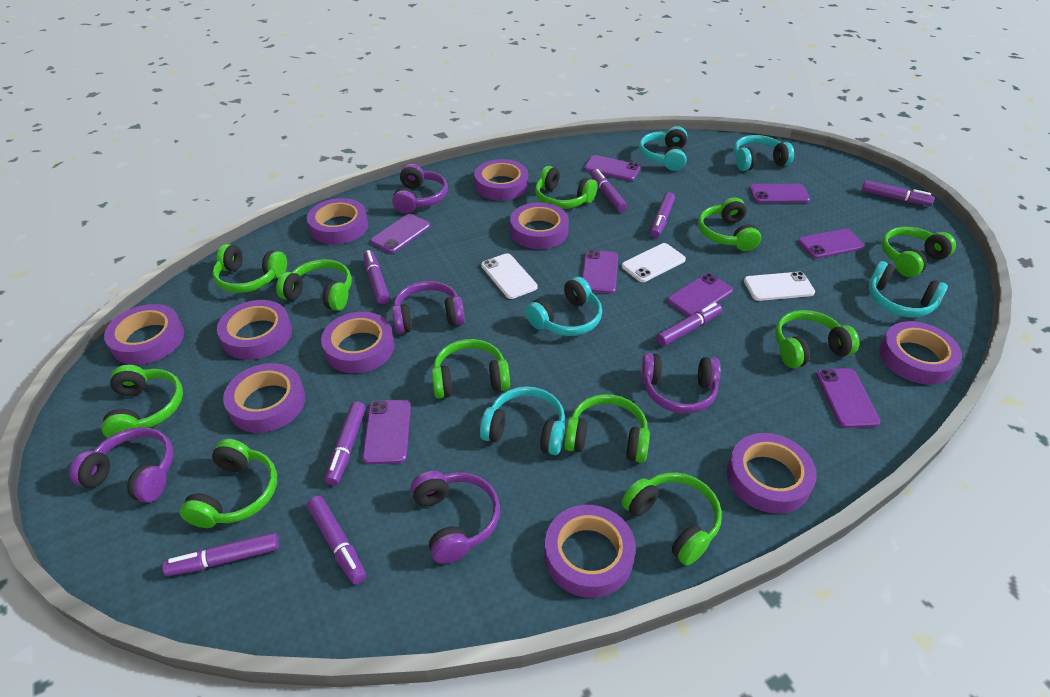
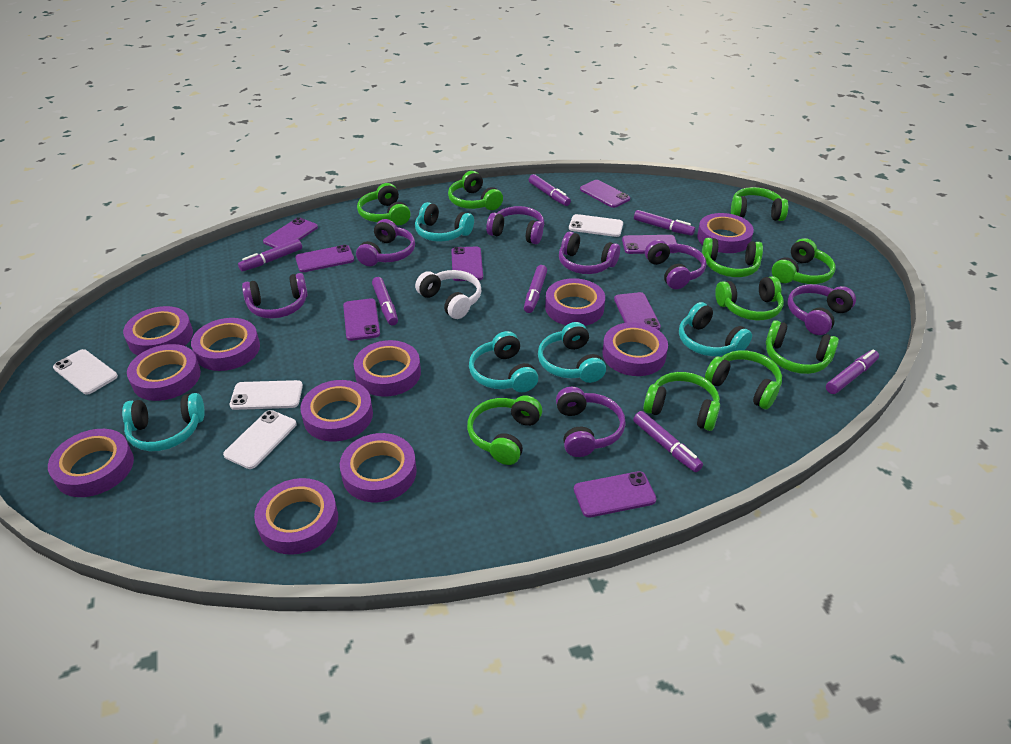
green headphones: [101,365,183,441] [180,439,277,528] [212,244,287,293] [276,259,352,311] [432,339,510,399] [535,166,598,209] [564,394,650,463] [622,472,722,566] [698,197,761,251] [775,310,859,368] [881,227,956,277] = 11 -> [357,183,411,225] [448,171,503,210] [467,395,542,465] [644,372,720,431] [702,238,763,277] [705,350,782,409] [715,276,784,320] [731,187,788,221] [766,320,839,374] [772,238,836,284] = 10
purple headphones: [69,427,174,503] [392,164,448,213] [392,281,465,334] [411,471,500,564] [641,353,721,413] = 5 -> [242,273,308,319] [356,219,415,266] [486,206,544,244] [556,387,626,457] [559,232,620,274] [645,240,706,289] [787,284,856,335] = 7
purple marker: [162,532,279,576] [307,496,366,585] [325,401,366,485] [363,250,390,304] [591,169,627,212] [650,192,675,238] [656,303,722,346] [861,180,935,206] = 8 -> [238,239,302,271] [372,277,398,325] [524,265,547,313] [529,174,571,206] [633,411,703,472] [634,210,695,236] [826,350,879,394] = 7
purple tape: [104,304,184,365] [217,300,292,360] [223,363,305,433] [307,198,368,244] [321,312,394,373] [474,159,528,201] [510,202,569,249] [544,505,636,598] [727,433,817,514] [879,321,962,384] = 10 -> [48,429,134,497] [123,306,193,356] [127,344,201,401] [191,318,260,371] [254,478,338,555] [300,380,373,442] [340,433,417,502] [354,340,421,397] [545,278,605,326] [602,322,668,376] [697,213,754,253] = 11
white headphones: none = 0 -> [415,270,481,319] = 1
white phone: [481,253,538,299] [622,243,686,282] [744,272,815,301] = 3 -> [53,349,118,395] [223,410,297,469] [230,380,303,410] [569,214,623,237] = 4

